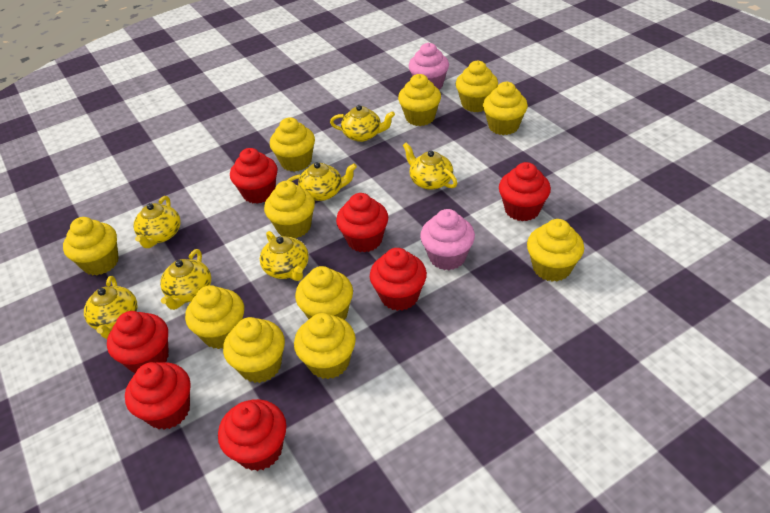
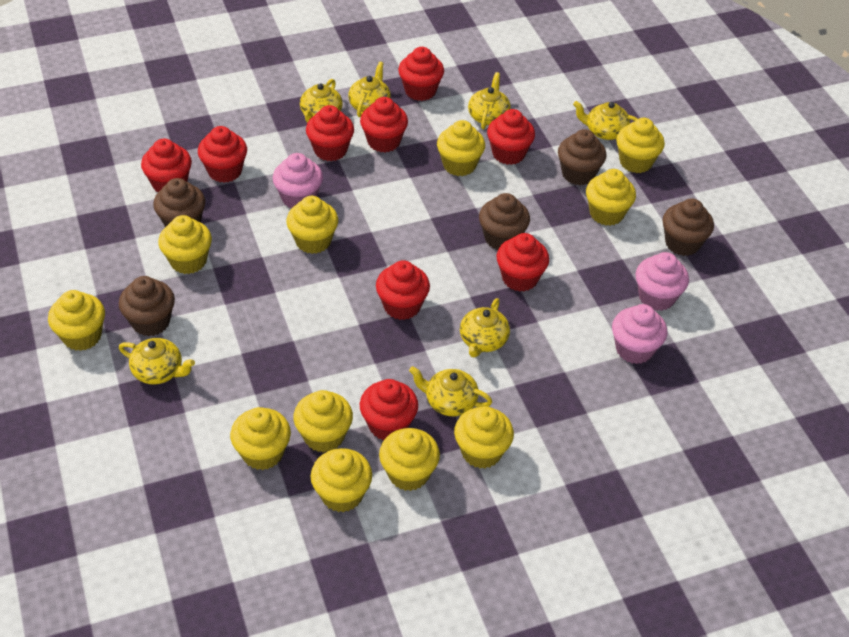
brown cupcake: none = 0 -> [119,276,175,336] [153,178,205,227] [479,193,530,250] [558,129,606,185] [663,199,714,256] = 5
pink cupcake: [409,43,449,89] [420,209,475,270] = 2 -> [273,153,323,208] [612,304,667,364] [635,252,689,311] = 3
red cupcake: [107,311,169,373] [125,362,190,430] [218,399,287,471] [230,148,278,204] [336,193,388,252] [370,248,427,311] [499,162,551,221] = 7 -> [141,139,192,192] [198,126,247,183] [306,105,354,161] [360,97,408,152] [360,379,418,440] [376,260,430,320] [398,47,444,101] [487,109,535,165] [497,233,549,292] = 9

